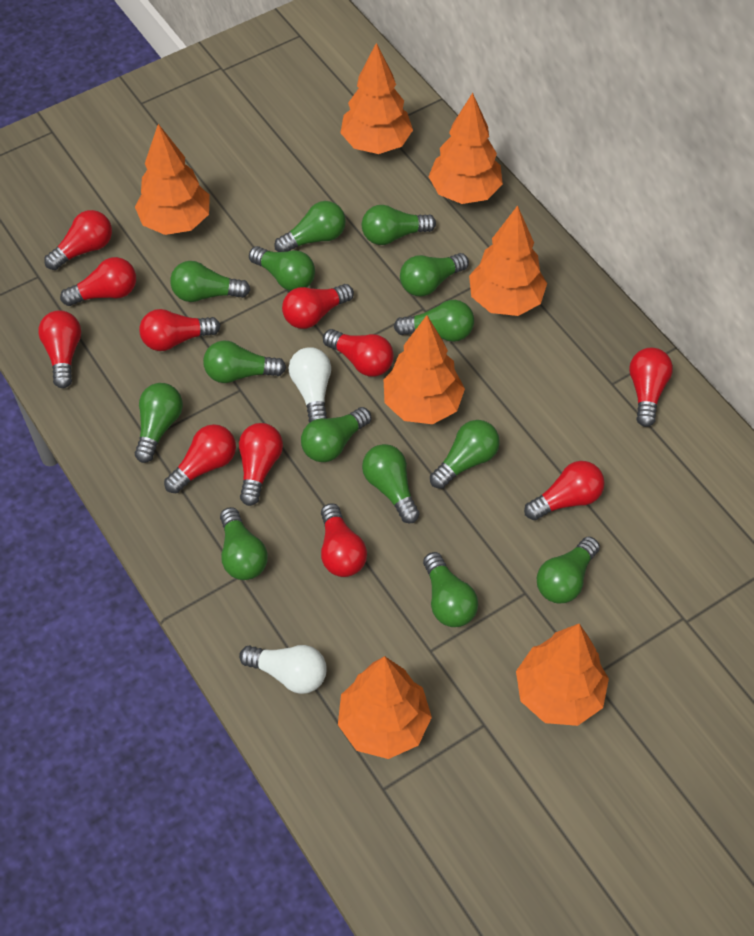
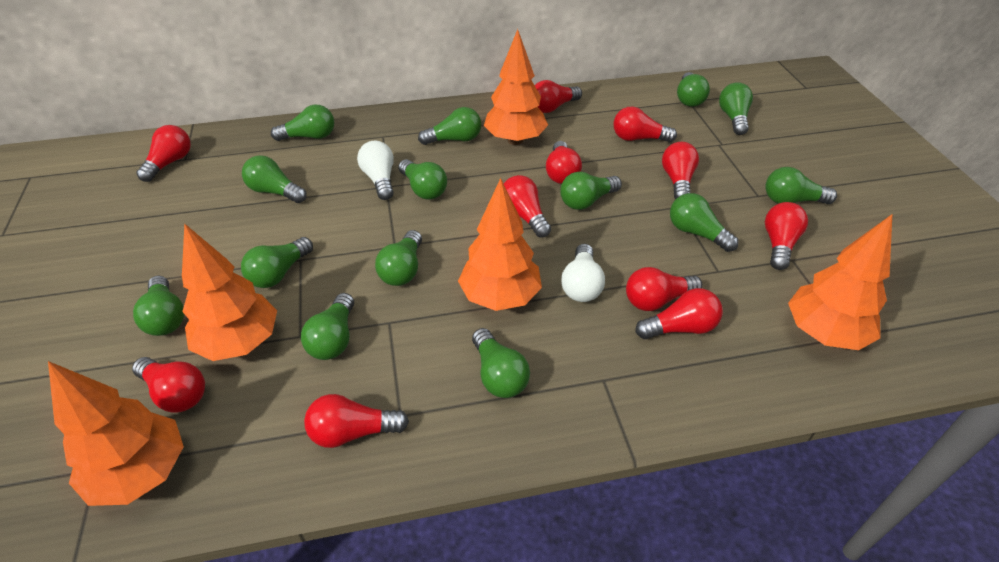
orange tree: [135,124,210,235] [338,656,432,759] [340,43,413,154] [384,315,465,424] [428,93,503,204] [469,205,547,316] [516,624,609,726] = 7 -> [48,361,184,506] [182,223,277,361] [458,178,542,311] [484,29,548,145] [788,214,892,350] = 5

